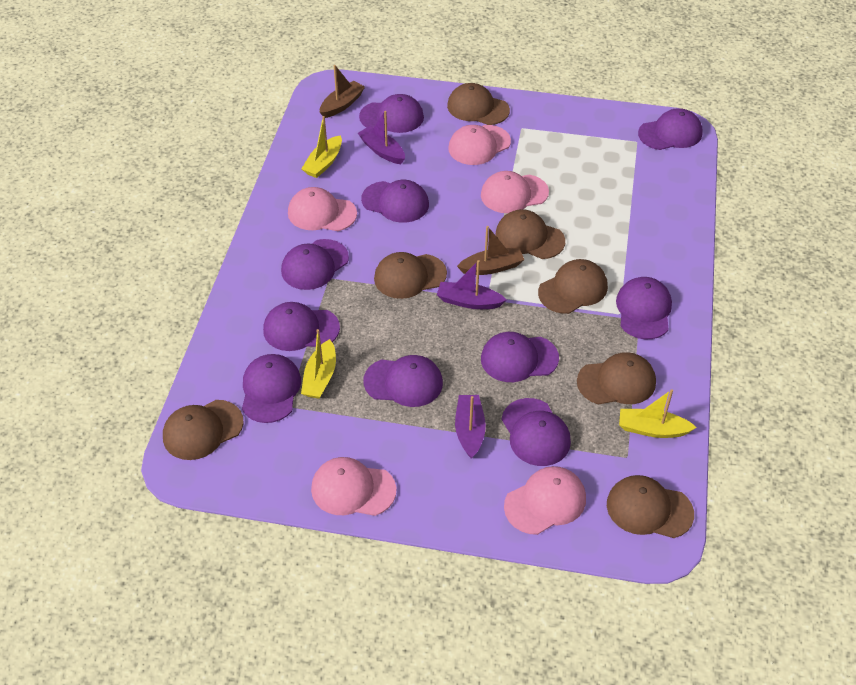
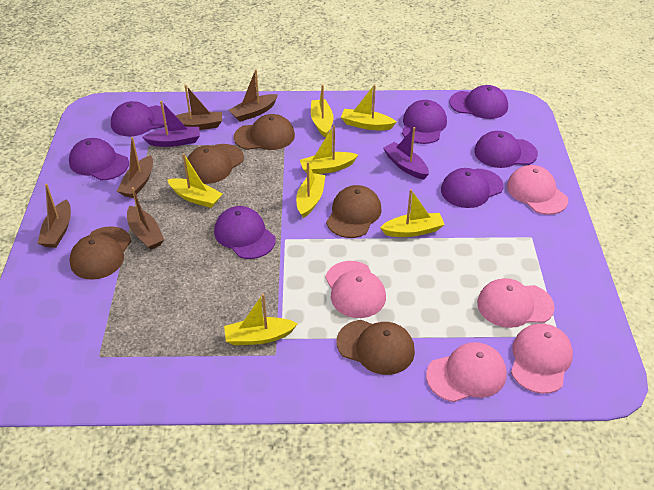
brown boat: [320,65,365,118] [457,226,524,275] = 2 -> [37,184,71,248] [117,137,153,198] [127,187,164,250] [175,85,222,130] [229,69,278,122] = 5
brown cap: [163,400,244,460] [374,252,447,299] [447,83,510,125] [496,209,565,259] [538,259,608,314] [577,352,656,405] [607,475,694,538] = 7 -> [69,226,131,280] [185,144,244,184] [234,114,295,150] [326,185,382,238] [337,320,415,375] = 5
purple boat: [358,111,405,164] [437,260,506,309] [455,395,486,459] = 3 -> [142,101,200,147] [383,127,429,180] = 2
purple cap: [242,354,301,423] [263,302,340,351] [281,239,349,290] [359,94,424,133] [361,180,429,223] [363,355,443,407] [481,332,559,382] [502,398,571,466] [616,277,672,339] [638,108,703,150] = 10 -> [69,138,129,180] [111,101,167,136] [214,206,276,259] [402,100,447,144] [441,168,504,208] [449,85,508,119] [474,131,538,168] = 7
yellow boat: [301,116,342,178] [301,329,336,399] [619,389,697,438] = 3 -> [167,153,222,208] [224,294,298,345] [296,162,326,218] [300,125,358,174] [311,84,334,138] [341,85,396,130] [380,189,445,237] = 7

